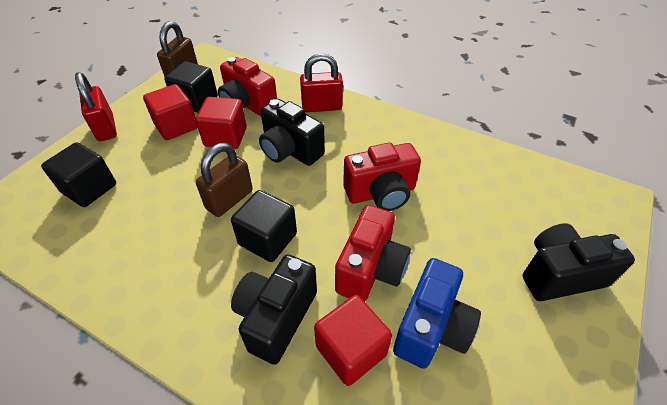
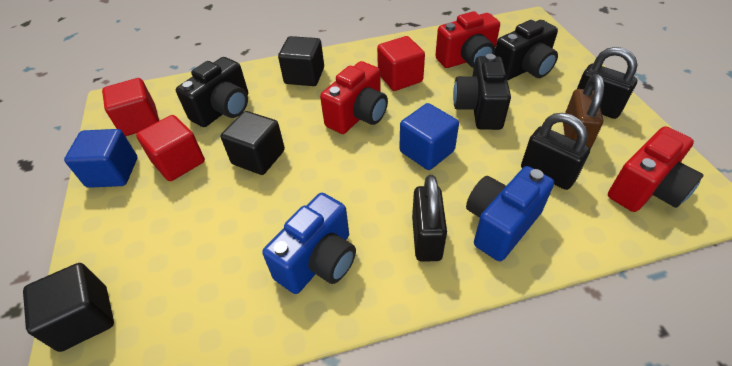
black padlock: none = 0 -> [412,175,447,262] [521,113,590,190] [577,47,638,119] = 3
blue camera: [393,258,481,369] = 1 -> [262,193,356,294] [466,166,554,261] = 2
blue cube: none = 0 -> [64,129,137,188] [399,103,459,170] = 2
brown padlock: [157,21,198,77] [196,143,253,217] = 2 -> [563,74,604,149] = 1
red padlock: [75,72,117,141] [300,53,343,112] = 2 -> none = 0

